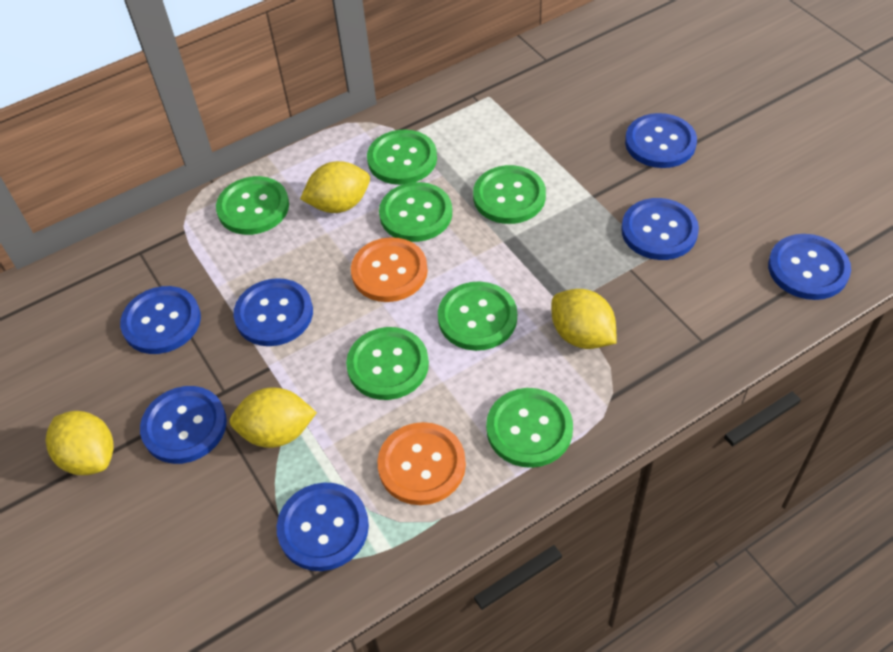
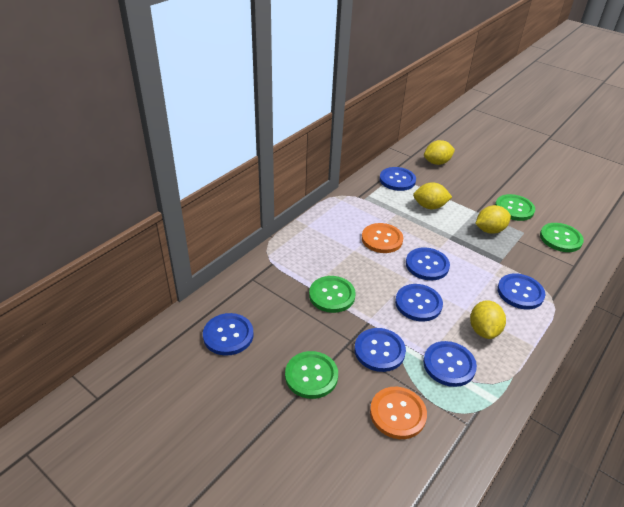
green button: [216,176,289,235] [346,327,429,400] [367,130,437,185] [379,182,452,242] [438,281,517,351] [473,165,546,224] [486,388,573,468] = 7 -> [285,351,338,399] [309,276,356,313] [495,194,535,221] [540,223,584,252] = 4

